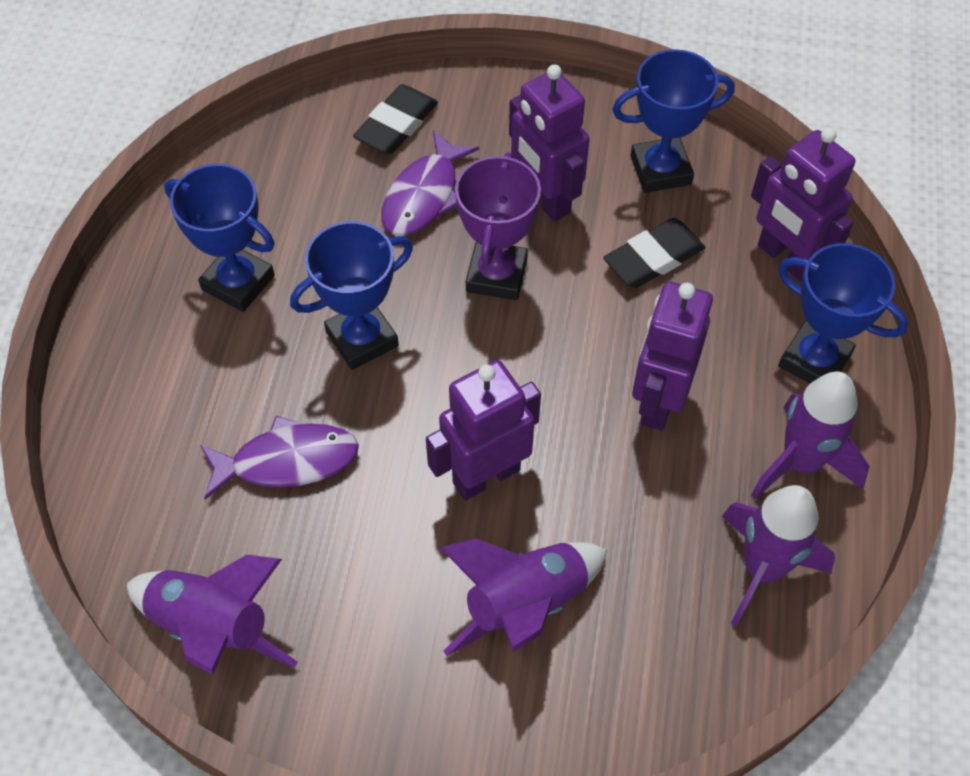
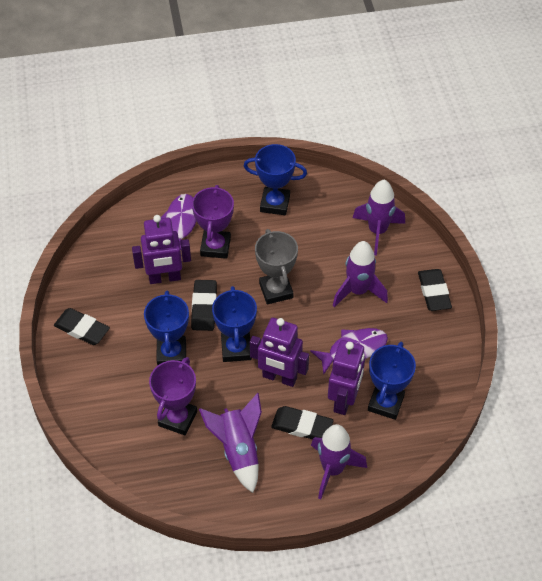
black eraser: [353,84,438,154] [603,218,705,288] = 2 -> [54,308,110,345] [191,280,217,331] [271,406,334,440] [418,269,452,311] = 4
grey trophy: none = 0 -> [255,229,298,305] = 1
purple robot: [426,360,541,500] [509,64,590,222] [632,281,713,431] [751,127,855,281] = 4 -> [132,215,191,284] [250,318,309,387] [328,340,365,415] = 3
purple trophy: [455,152,541,300] = 1 -> [149,357,197,435] [192,185,234,259] = 2

